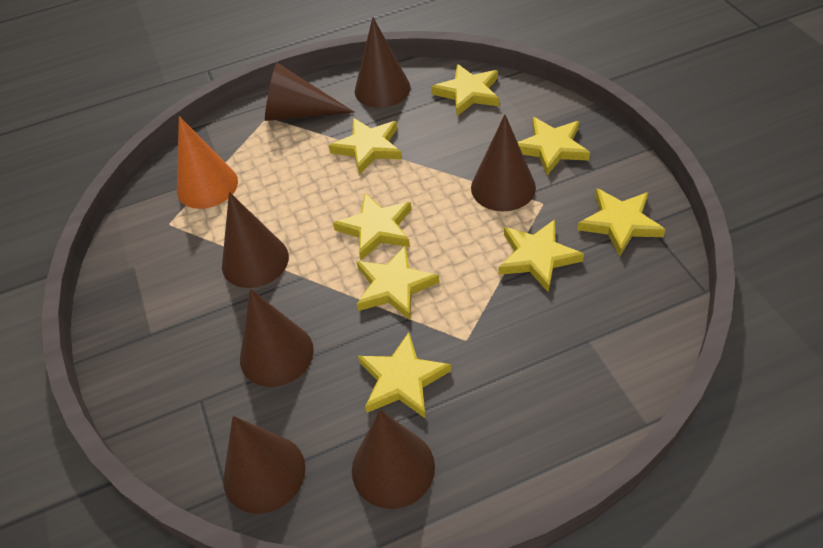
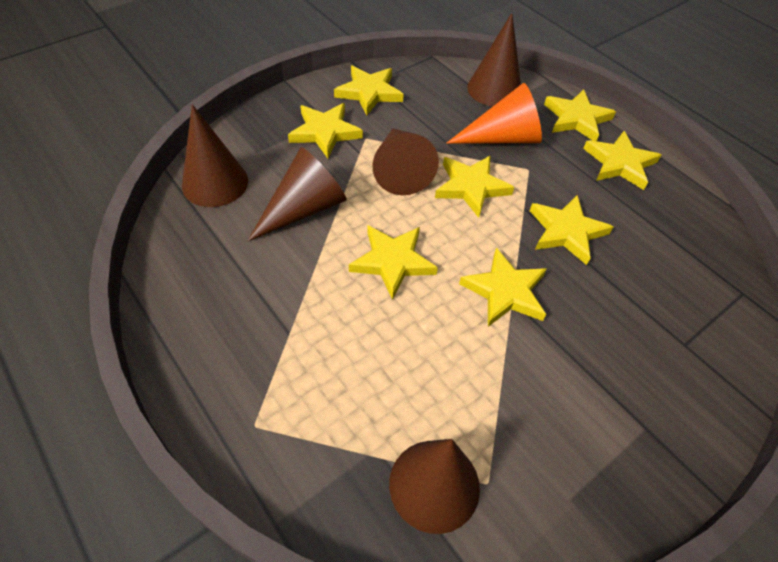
brown cone: [222,192,289,288] [223,416,305,514] [240,289,314,387] [265,62,355,121] [352,410,435,509] [355,17,411,108] [471,114,536,211] = 7 -> [182,104,248,207] [248,147,347,241] [373,128,439,195] [389,439,480,534] [467,13,521,107] = 5

